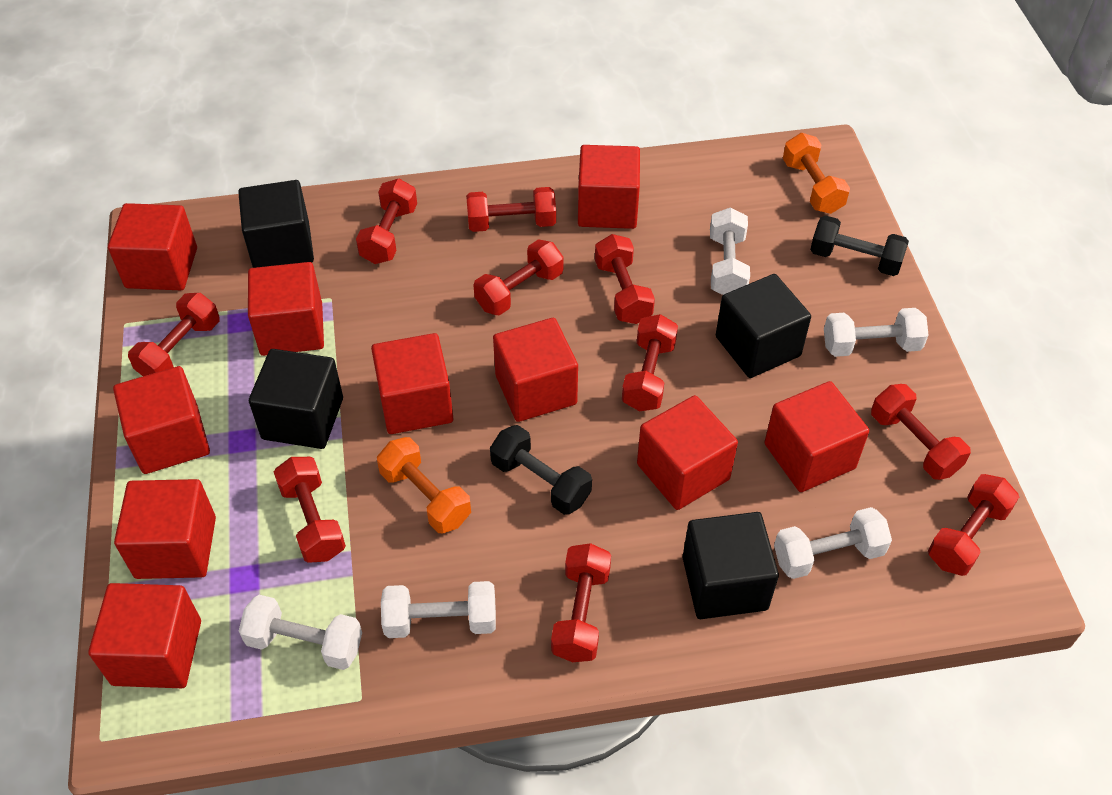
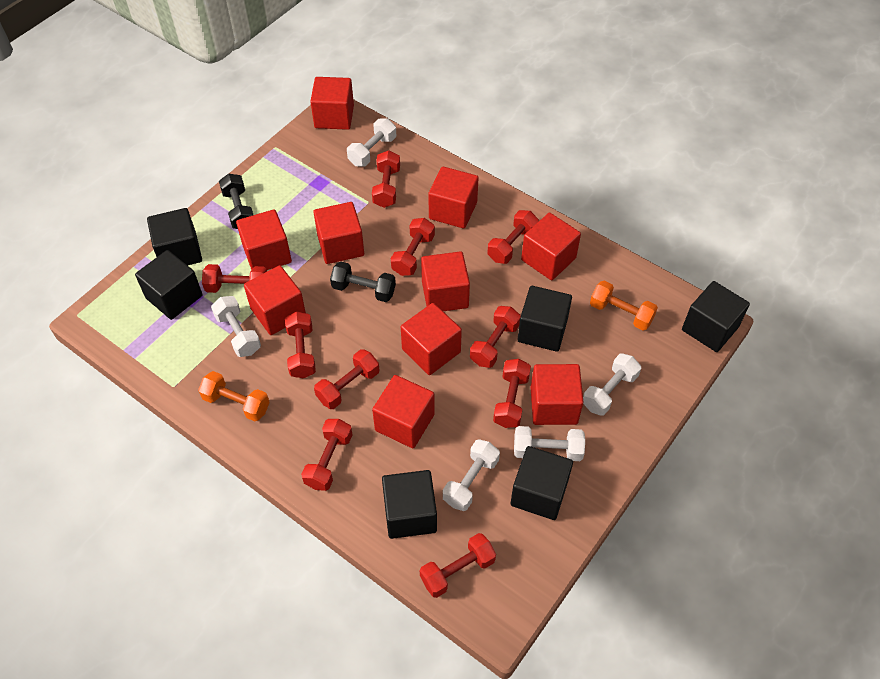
black cube: [238,180,314,268] [249,349,343,449] [683,512,779,619] [716,274,811,378] = 4 -> [135,250,203,320] [147,208,202,265] [382,470,437,539] [510,446,573,520] [517,286,572,352] [682,281,750,352] = 6

